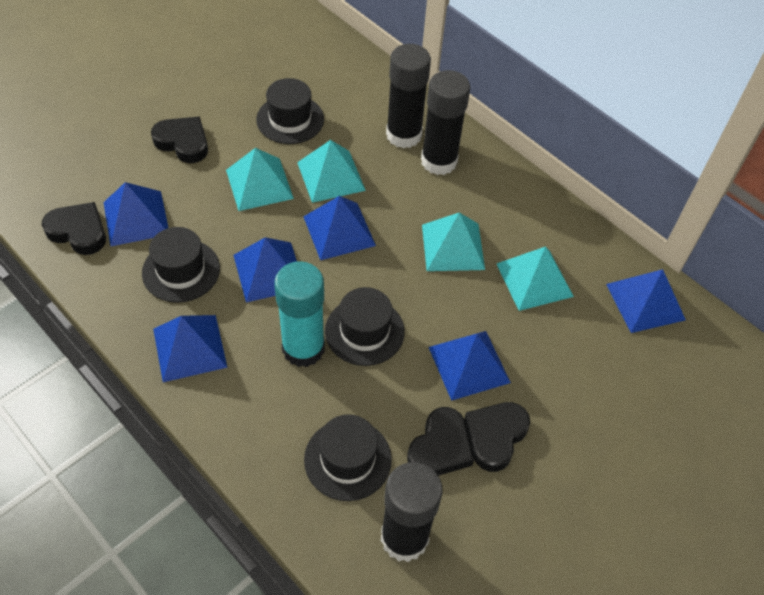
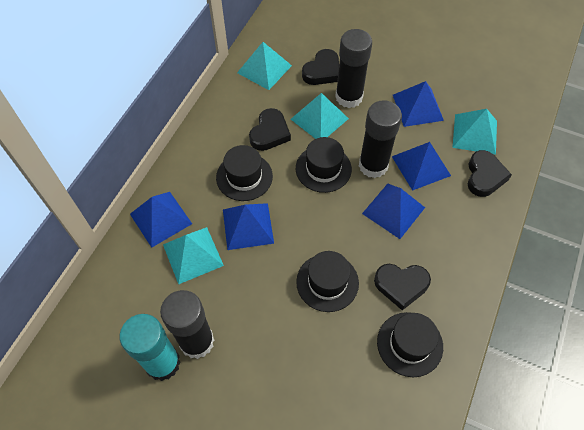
blue pyramid: [103,182,168,246] [153,315,228,382] [233,237,297,302] [303,196,376,260] [429,331,511,401] [606,269,686,333] = 6 -> [130,192,192,248] [223,203,274,250] [362,184,425,239] [392,142,451,191] [393,81,444,127] = 5

